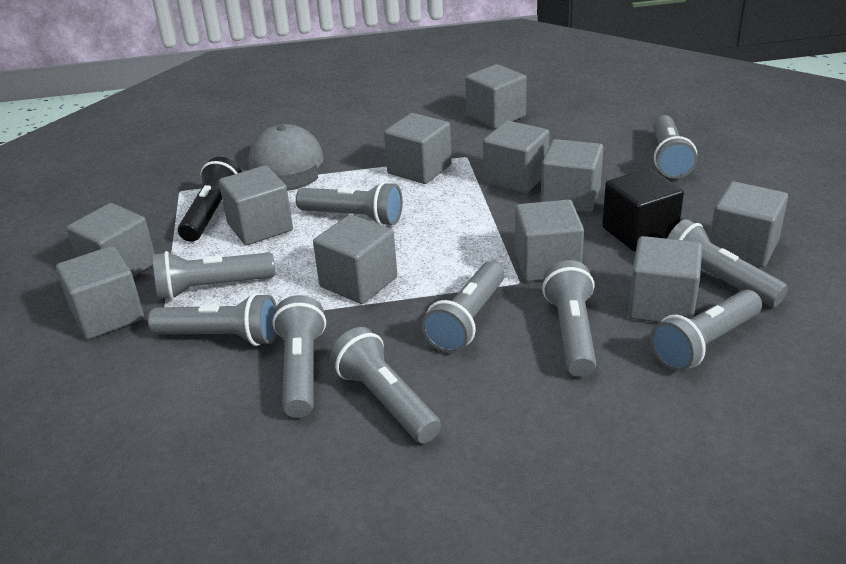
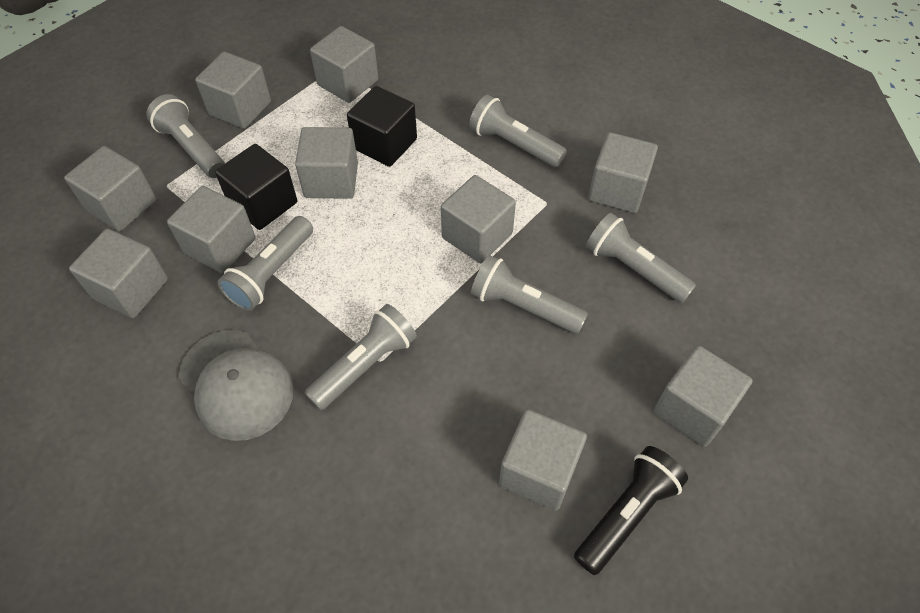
black cube: [602,168,684,252] = 1 -> [215,144,297,230] [347,86,417,167] = 2
grey cube: [56,246,144,339] [67,203,155,277] [219,165,293,245] [313,214,397,304] [384,113,452,184] [465,64,527,129] [483,121,550,194] [515,200,584,281] [541,139,603,213] [628,236,702,323] [710,181,788,267] = 11 -> [64,146,156,231] [69,229,168,318] [167,186,256,273] [195,52,271,129] [295,127,358,199] [310,26,378,103] [441,175,516,263] [499,409,587,511] [588,132,658,213] [654,346,753,447] = 10
grey flashlight: [148,293,277,346] [153,251,275,300] [272,295,326,418] [296,181,403,226] [330,327,441,443] [422,261,505,353] [542,260,596,377] [650,290,762,371] [653,115,697,179] [667,219,788,307] = 10 -> [147,94,225,178] [218,216,313,311] [305,304,417,410] [469,95,567,167] [471,255,588,334] [586,213,696,303] = 6

